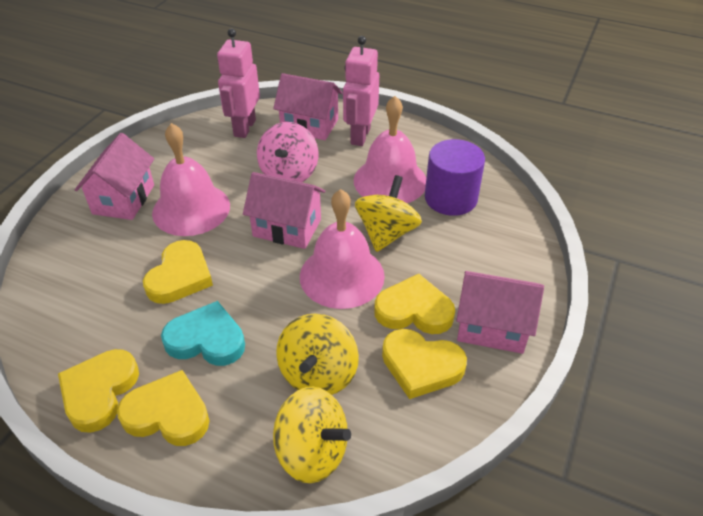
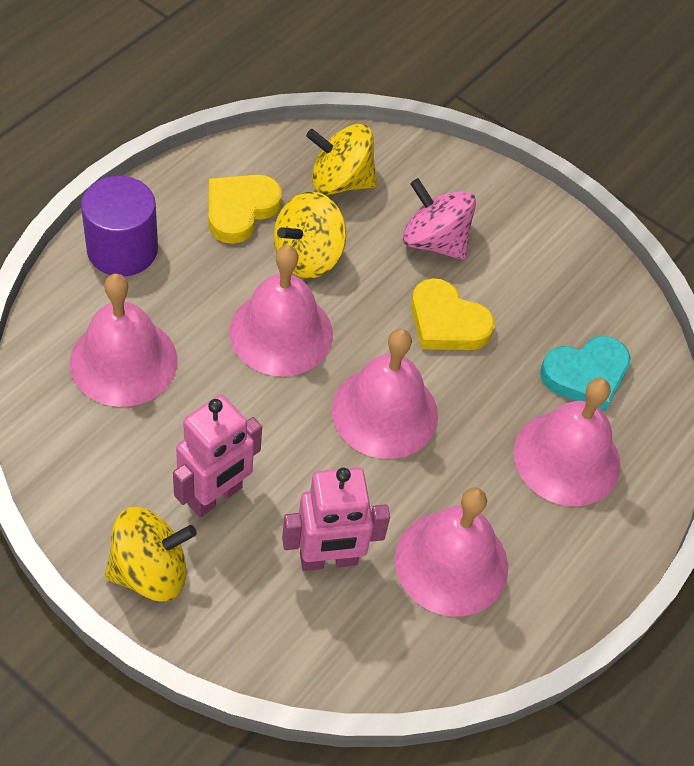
pink bell: [152,123,230,236] [300,189,385,309] [354,96,426,203] = 3 -> [70,274,177,407] [229,245,333,376] [332,329,438,459] [395,487,508,617] [514,378,620,506] = 5
pink house: [75,133,154,220] [243,172,325,249] [273,73,342,140] [456,271,544,354] = 4 -> none = 0
yellow heart: [58,349,139,433] [117,370,209,446] [143,240,213,304] [374,274,455,334] [382,329,467,399] = 5 -> [209,175,282,244] [411,278,495,350] = 2

